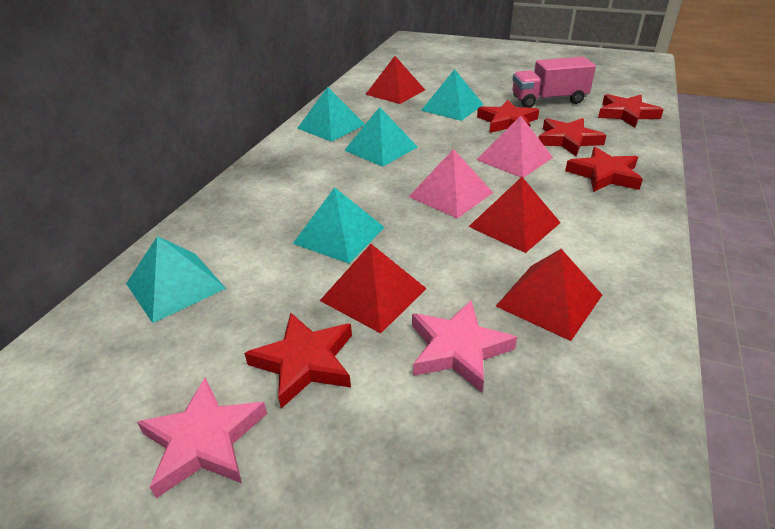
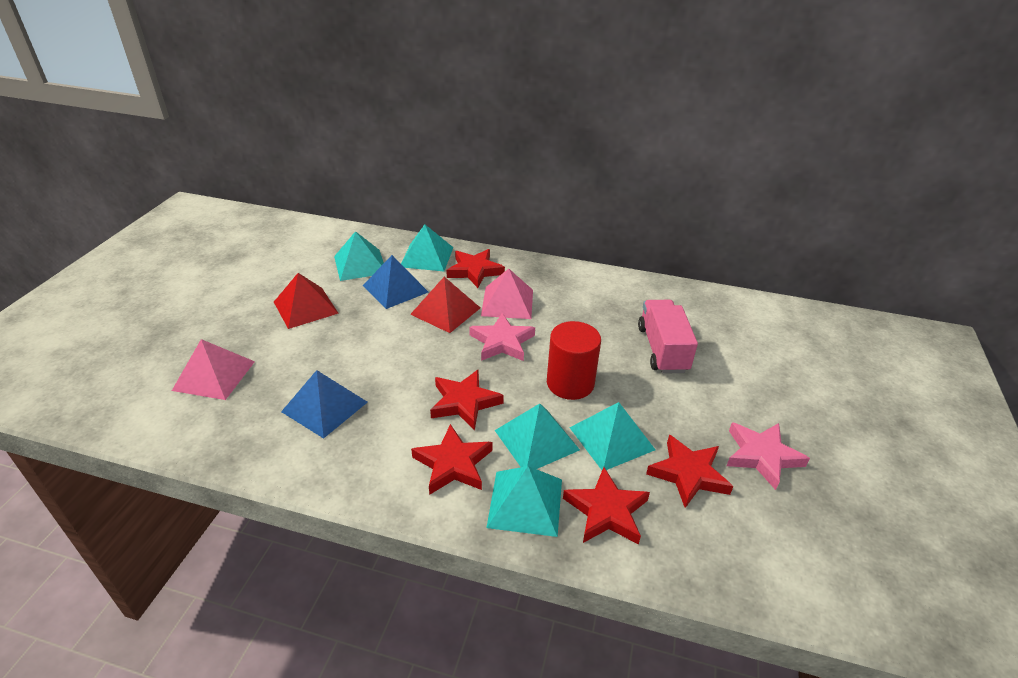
blue pyramid: none = 0 -> [281,370,368,439] [363,255,429,309] = 2
red cylinder: none = 0 -> [547,321,601,400] = 1
red pyramid: [320,244,427,333] [365,56,425,104] [468,177,561,253] [496,249,602,341] = 4 -> [274,273,339,329] [410,277,480,333] = 2

